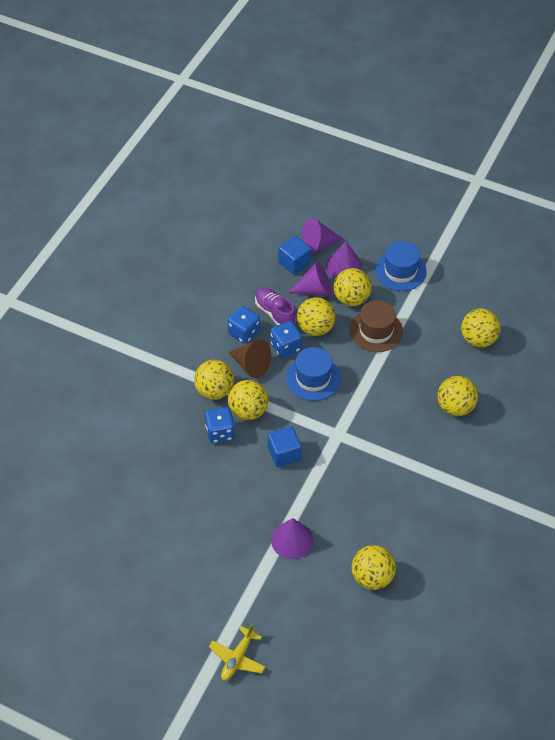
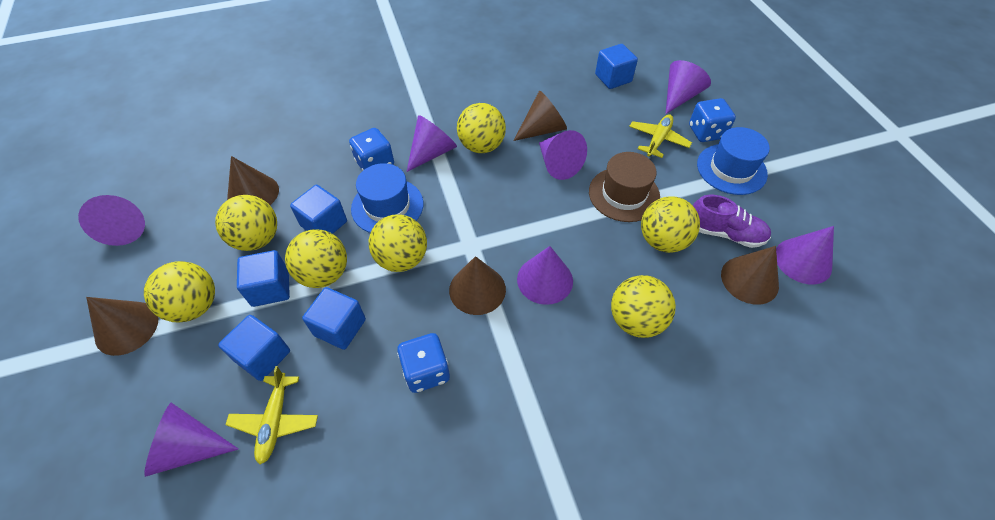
blue cube: [268,426,302,467] [278,236,311,275] = 2 -> [218,315,290,381] [237,250,290,307] [290,185,347,234] [302,287,366,350] [595,44,638,89] = 5
brown cone: [228,339,271,378] = 1 -> [86,297,159,356] [227,156,279,205] [449,256,506,315] [514,90,567,141] [721,246,779,305] = 5
purple cone: [271,518,313,559] [288,261,331,296] [301,218,343,254] [326,241,363,279] = 4 -> [78,195,145,246] [144,403,239,477] [407,115,457,172] [517,246,573,305] [539,130,587,180] [666,60,711,114] [776,226,834,284] = 7
yellow plane: [209,624,265,681] = 1 -> [226,366,318,464] [629,115,692,158] = 2

